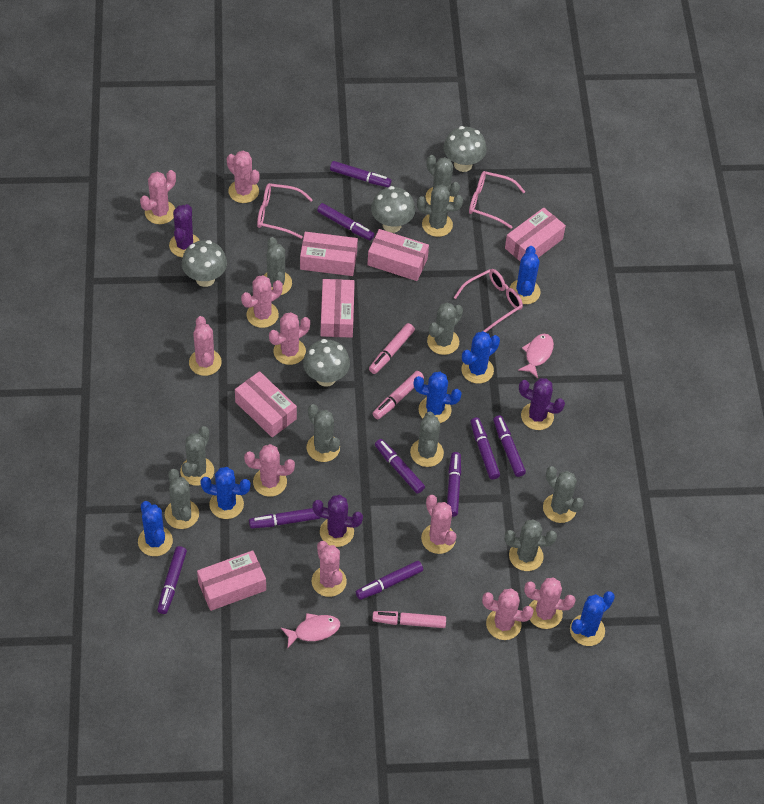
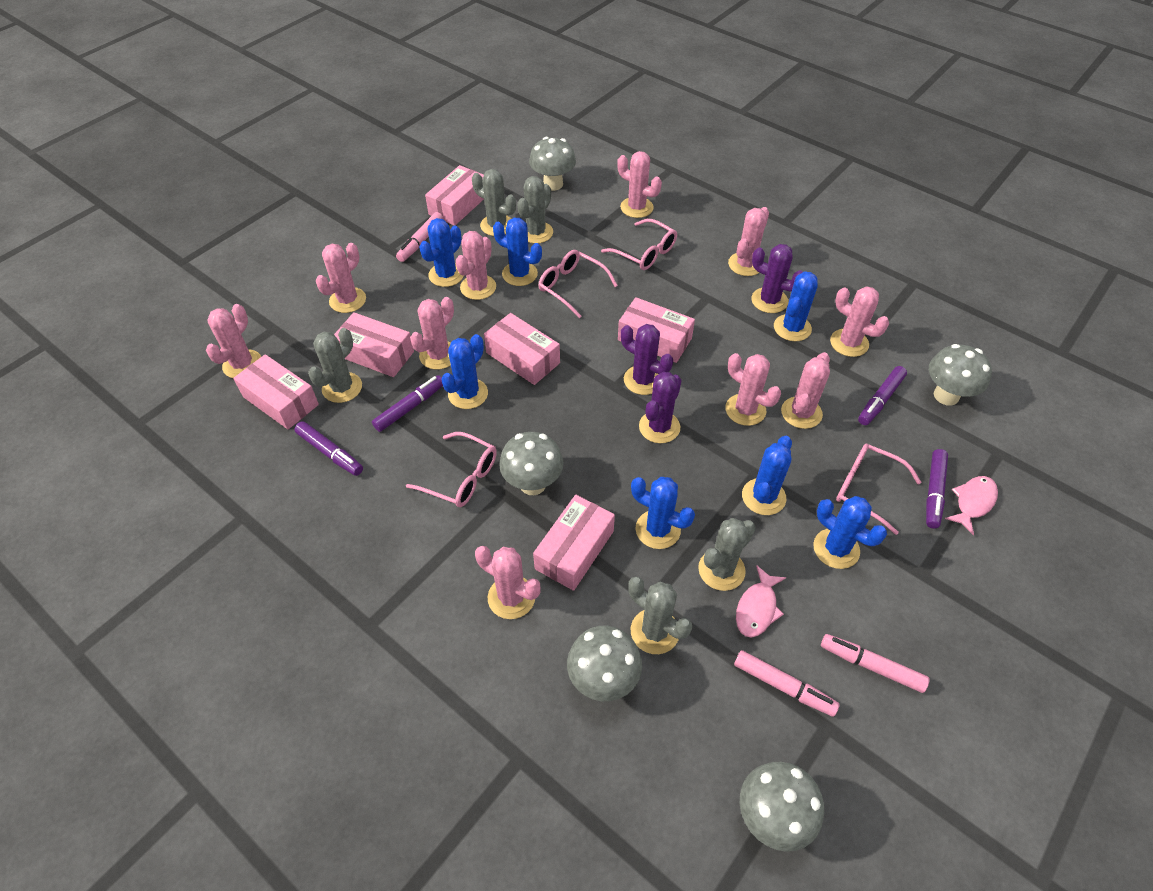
blue cactus: [138,501,173,556] [200,467,251,519] [414,372,462,423] [461,331,500,384] [510,246,541,304] [570,591,615,646] = 6 -> [419,218,464,287] [441,334,488,409] [493,217,542,286] [631,477,695,549] [742,436,792,515] [774,271,818,341] [813,496,887,569] = 7
grey cactus: [165,469,199,529] [180,426,214,486] [264,237,292,295] [307,404,340,462] [410,411,444,467] [417,184,463,237] [425,155,460,205] [427,302,463,355] [504,519,557,571] [543,466,584,523] = 10 -> [308,328,362,403] [472,169,516,236] [517,176,553,243] [628,576,692,654] [698,518,756,591] = 5
grey mushroom: [182,240,227,287] [303,339,350,387] [371,186,415,233] [444,126,487,172] = 4 -> [499,432,564,495] [529,137,576,191] [567,626,642,701] [740,762,824,852] [929,344,992,405] = 5
pink glasses: [257,183,313,239] [453,269,523,333] [469,171,525,229] = 3 -> [406,432,497,507] [538,250,618,318] [601,219,677,270] [836,444,921,535] = 4
purple marker: [157,546,187,614] [249,508,321,528] [317,203,374,241] [330,161,392,187] [356,561,423,600] [375,439,425,494] [447,452,461,517] [470,417,500,480] [493,415,526,477] = 9 -> [294,421,363,476] [372,375,443,432] [858,366,907,425] [926,449,948,529] = 4

